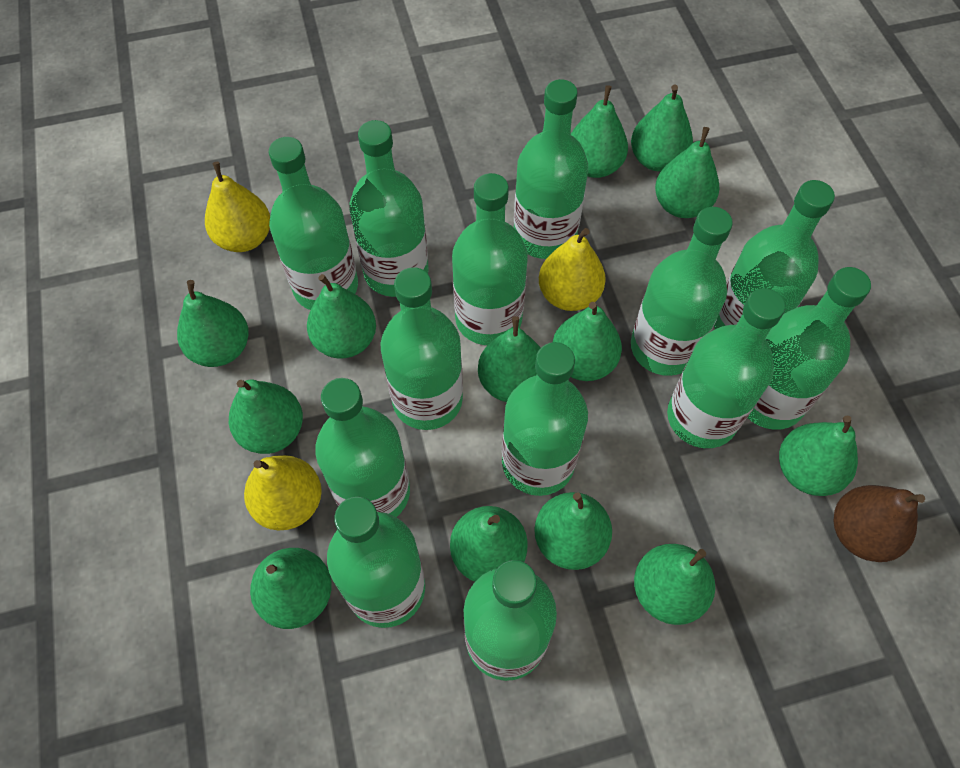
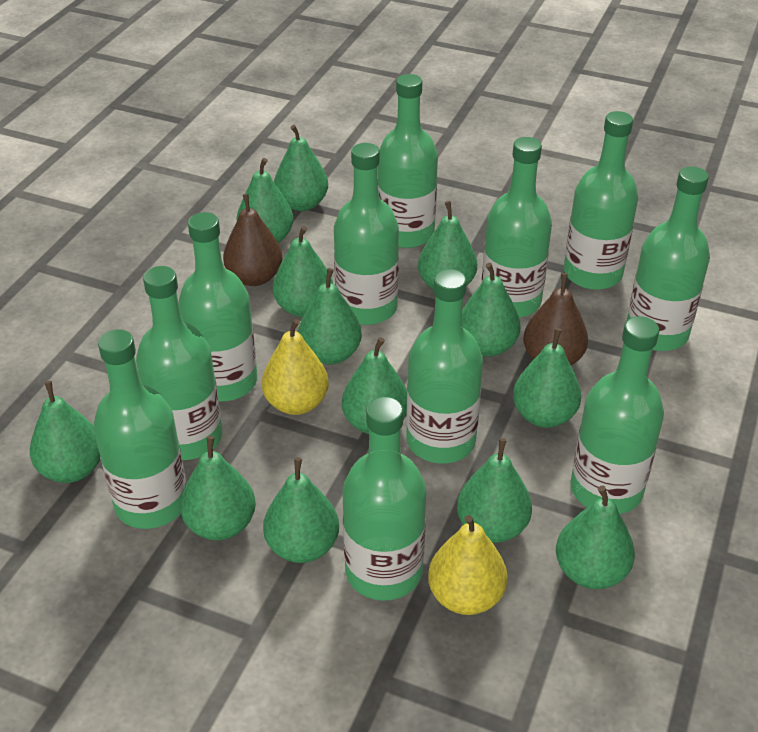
brown pear: [834,485,925,562] = 1 -> [223,194,283,286] [523,273,588,365] = 2
green bottle: [269,137,358,310] [315,378,410,517] [327,497,425,628] [349,120,429,297] [381,267,463,430] [452,173,528,345] [464,560,557,681] [502,342,588,496] [514,79,588,259] [631,207,733,376] [667,288,785,448] [714,180,835,329] [747,267,871,430] = 13 -> [94,329,186,529] [136,266,222,460] [178,212,257,401] [334,143,399,325] [342,397,427,601] [378,74,438,248] [406,269,483,464] [482,137,552,318] [564,111,638,290] [570,316,664,514] [626,166,710,351] = 11
yellow pear: [205,162,270,252] [244,455,322,530] [539,228,606,311] = 3 -> [262,319,329,415] [428,515,508,615] = 2

